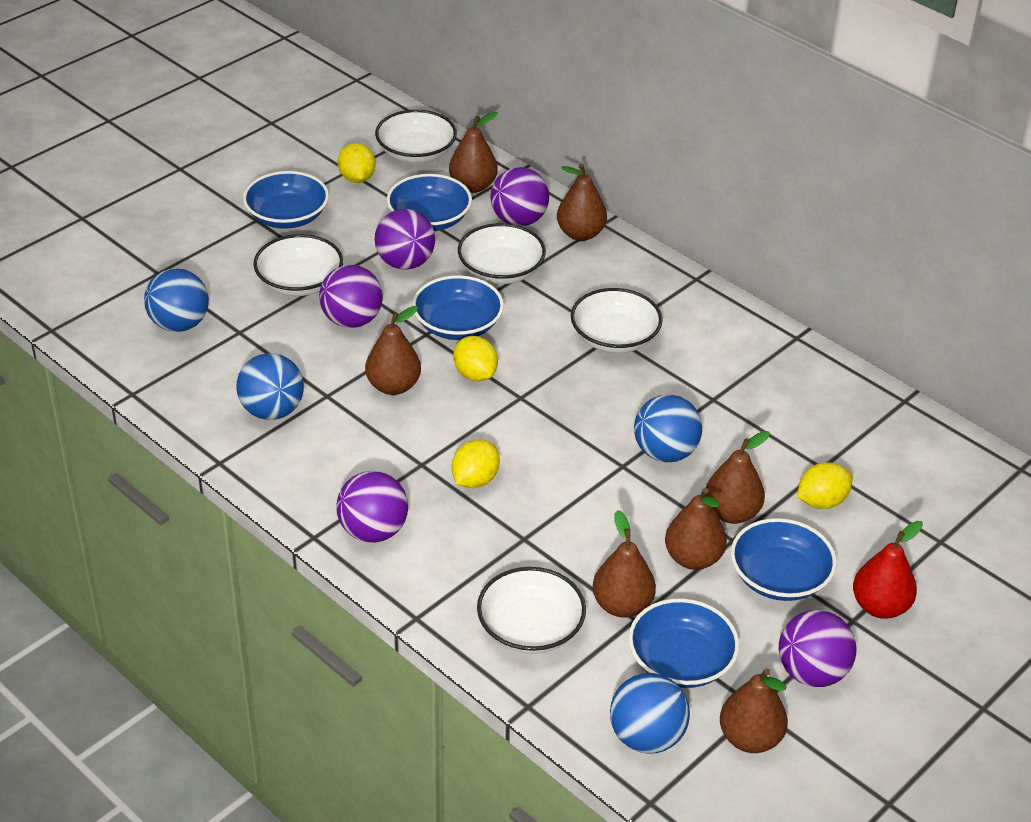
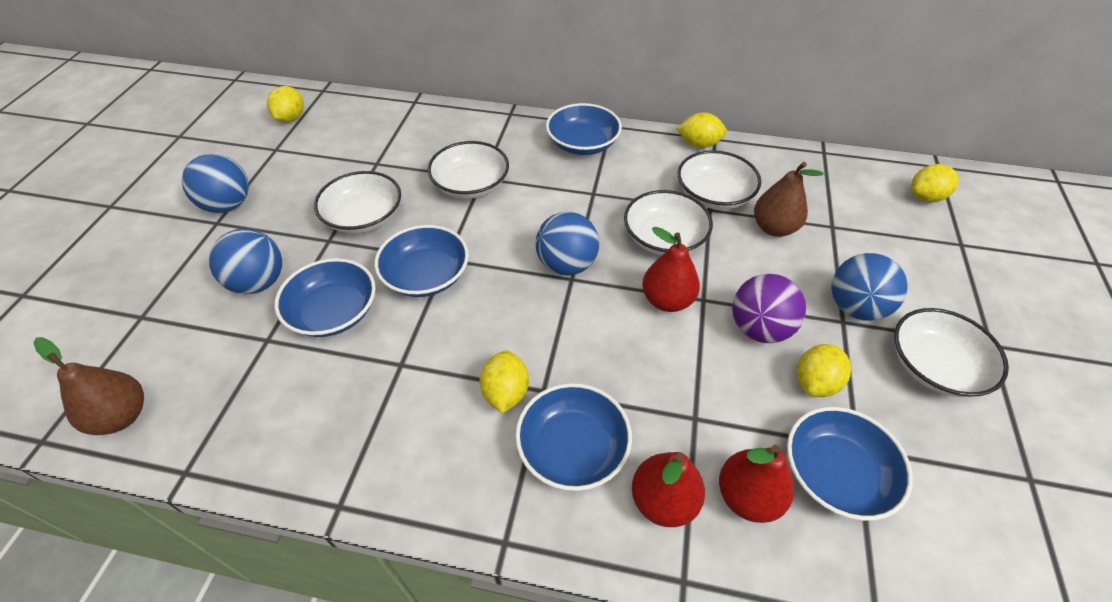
brown pear: [365,306,421,395] [449,112,498,193] [557,164,607,241] [593,510,656,617] [665,488,727,570] [705,431,769,524] [720,668,788,753] = 7 -> [34,337,144,435] [754,162,824,237] = 2
purple ball: [319,265,383,328] [336,471,408,542] [375,209,435,270] [491,167,549,226] [779,610,857,687] = 5 -> [732,274,806,343] = 1
red pear: [853,521,923,619] = 1 -> [632,452,705,527] [642,227,700,312] [719,445,794,523] = 3
yellow lemon: [338,143,376,183] [452,440,500,488] [453,336,498,381] [797,462,853,509] = 4 -> [267,86,304,122] [480,351,529,413] [677,112,727,148] [797,344,851,397] [911,164,959,202] = 5

